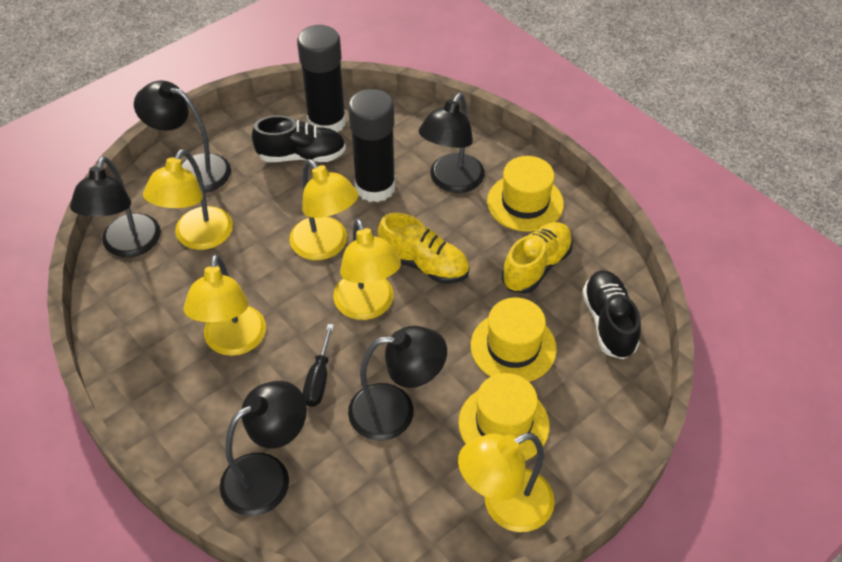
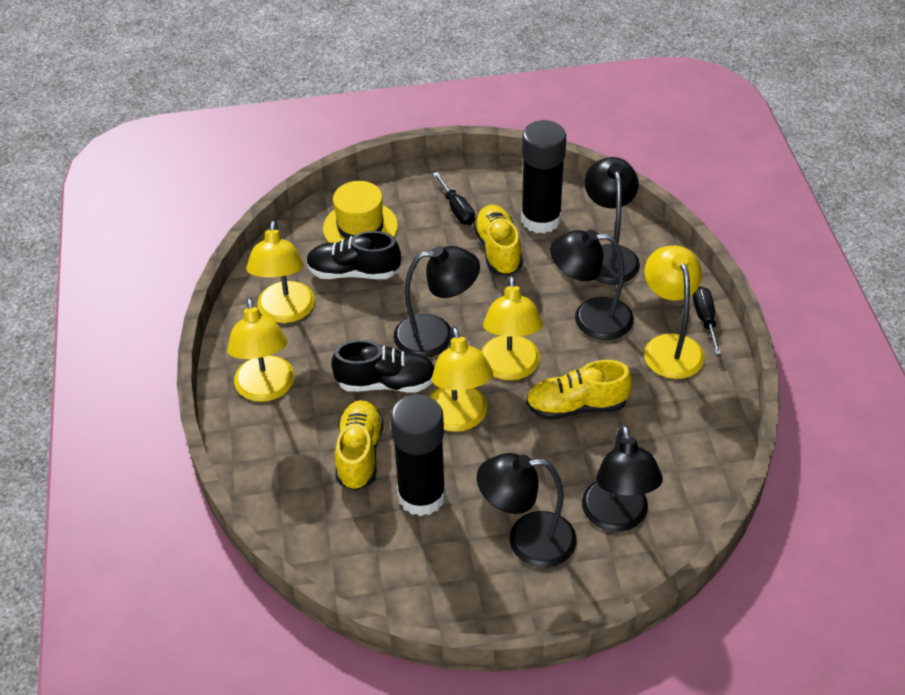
black screwdriver: [303,324,334,407] = 1 -> [433,172,475,225] [693,286,722,355] = 2
yellow hat: [458,373,550,461] [471,298,557,382] [487,156,564,232] = 3 -> [323,181,398,243] = 1
yellow shoe: [378,212,469,284] [502,222,573,294] = 2 -> [335,400,383,491] [473,205,523,276] [526,360,632,420] = 3

